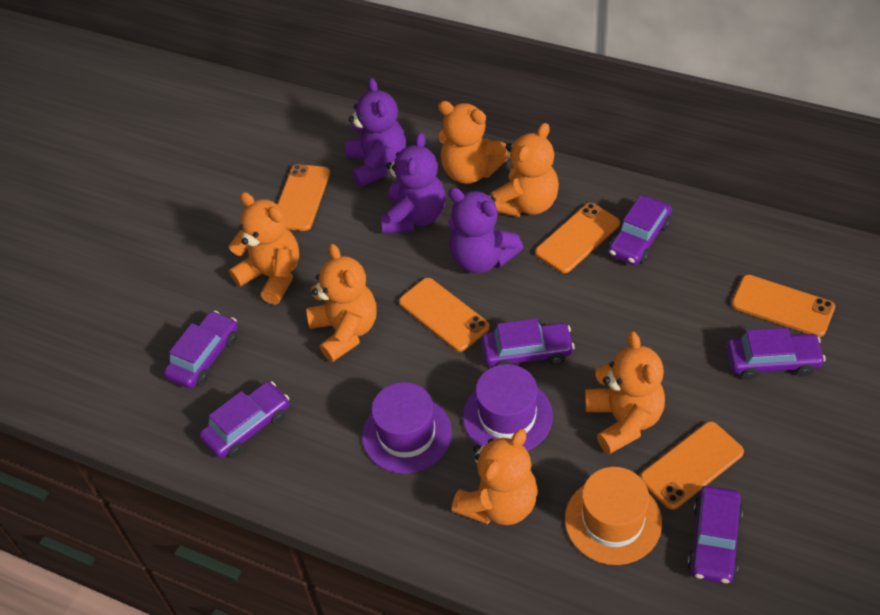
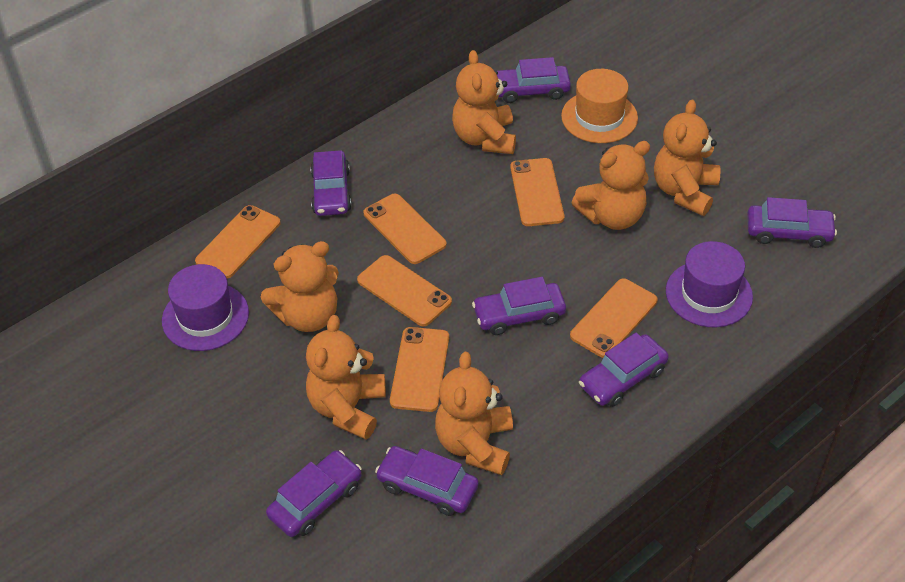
orange phone: [277,164,330,231] [399,278,490,352] [535,203,620,273] [640,421,744,510] [731,275,835,337] = 5 -> [195,205,281,279] [357,255,452,326] [364,194,447,264] [390,327,449,412] [510,158,564,226] [570,278,658,358] = 6
purple car: [164,311,238,389] [199,381,289,459] [482,319,575,366] [608,196,672,265] [688,486,743,584] [727,328,826,380] = 6 -> [266,450,362,537] [310,150,352,216] [375,446,479,516] [472,277,566,335] [497,57,571,103] [579,333,669,407] [747,197,837,248] = 7
purple teddy bear: [345,78,406,187] [381,132,446,234] [448,187,523,273] = 3 -> none = 0

